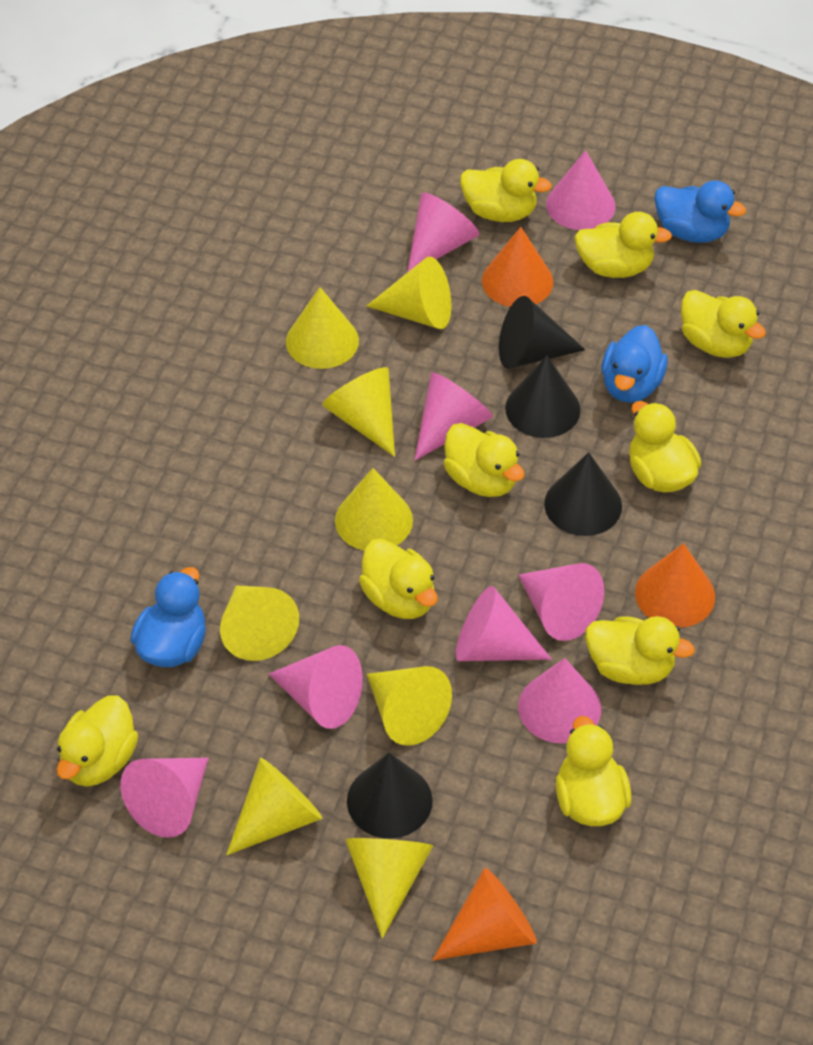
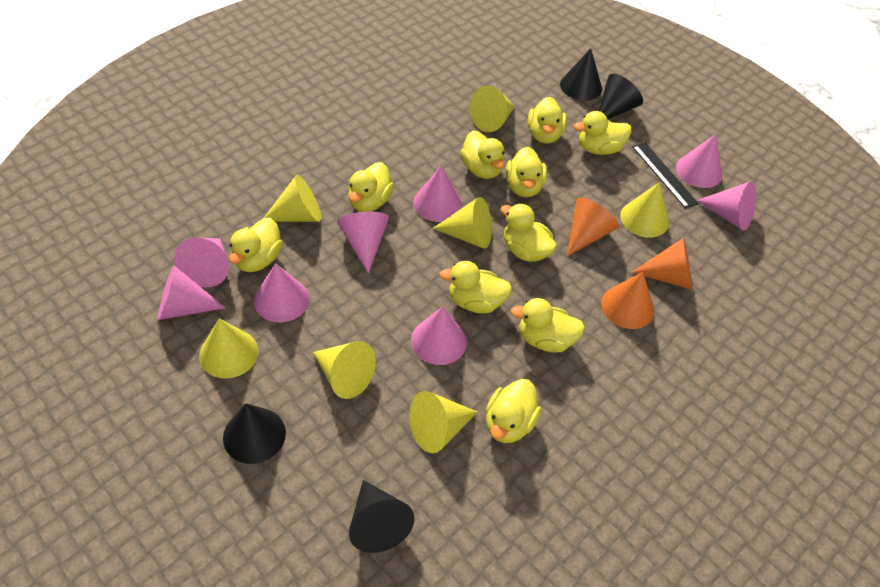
black ruler: none = 0 -> [632,142,699,209] = 1
blue duck: [130,567,206,667] [602,325,668,403] [654,180,746,243] = 3 -> none = 0
yellow cone: [220,585,299,661] [226,758,322,855] [286,287,359,369] [322,367,395,457] [335,468,413,550] [345,838,433,939] [367,256,451,329] [367,666,452,746] = 8 -> [199,318,258,379] [264,175,321,222] [313,341,376,399] [409,391,478,453] [432,197,492,249] [470,85,515,132] [620,182,669,238] = 7
yellow duck: [57,695,138,787] [359,539,438,619] [443,423,525,497] [460,159,552,222] [556,716,632,826] [574,212,672,278] [585,616,695,685] [629,401,701,493] [681,290,766,358] = 9 -> [229,218,283,272] [348,162,394,212] [439,261,512,314] [460,130,505,179] [486,379,541,443] [500,203,557,262] [506,147,547,197] [511,298,585,353] [528,97,567,144] [574,111,631,155] = 10

